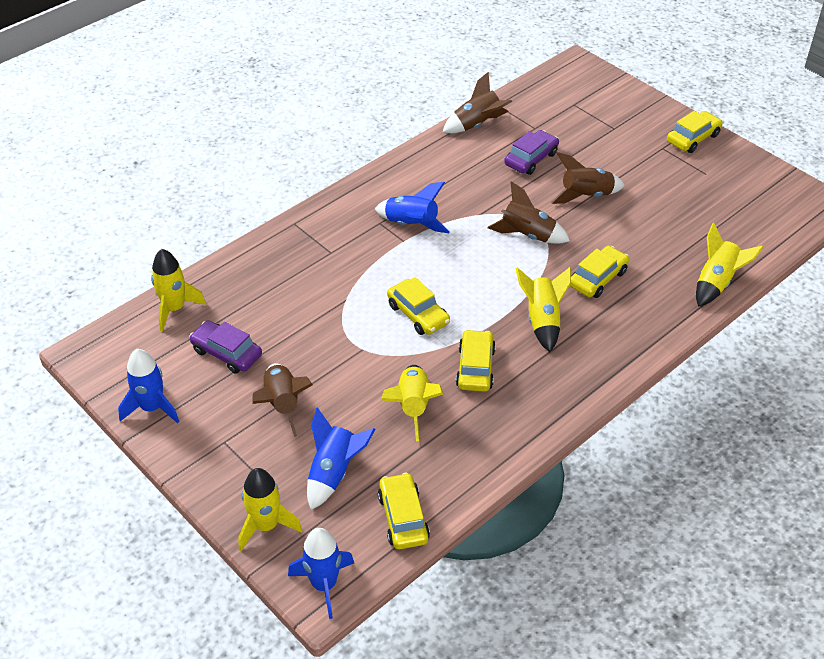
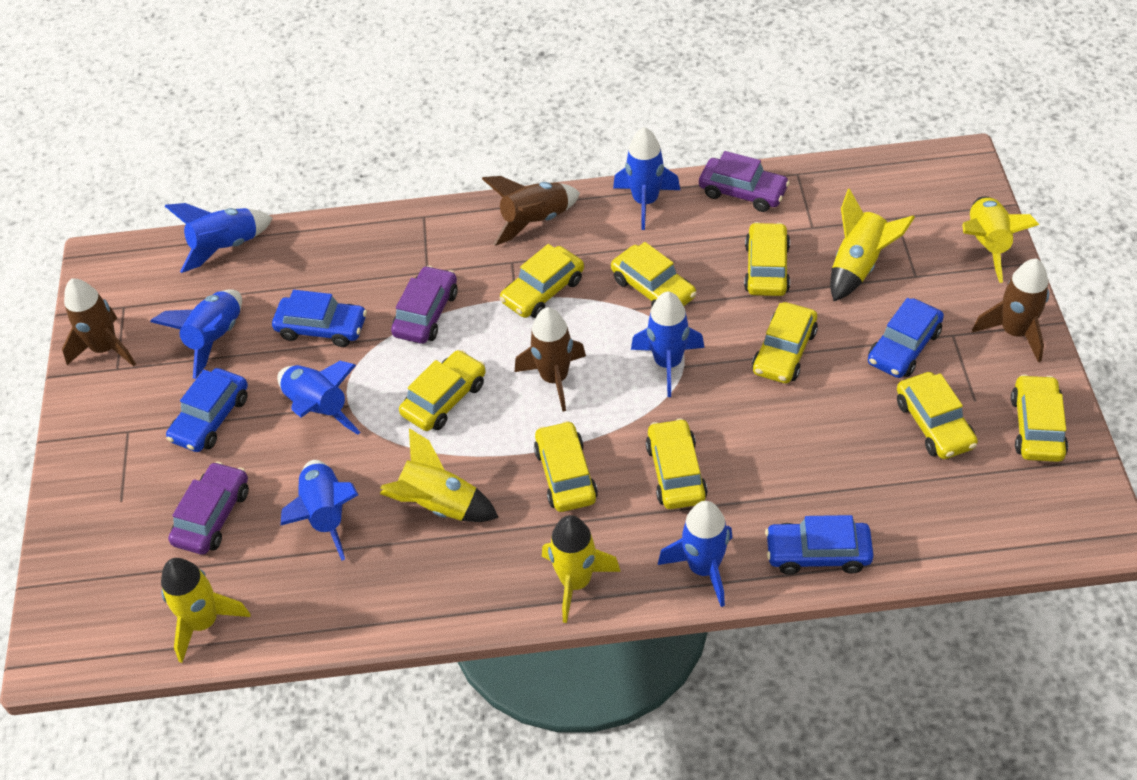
blue car: none = 0 -> [166,368,248,452] [272,290,367,347] [765,515,874,574] [868,298,944,378] = 4
blue rocket: [118,349,180,423] [288,528,354,619] [307,407,375,510] [375,182,450,233] = 4 -> [150,289,242,379] [165,203,273,273] [277,361,360,435] [281,460,358,561] [613,127,680,230] [631,292,704,397] [658,501,732,607] = 7
purple car: [189,320,262,374] [504,130,559,175] = 2 -> [168,462,249,555] [391,266,458,344] [699,151,790,212] = 3
yellow car: [378,473,430,549] [387,277,450,335] [456,329,496,392] [570,246,629,298] [667,111,723,153] = 5 -> [399,350,486,431] [500,244,584,318] [534,421,598,512] [611,242,696,306] [646,418,708,509] [744,222,790,296] [752,302,818,384] [897,372,978,459] [1011,374,1068,462] = 9

